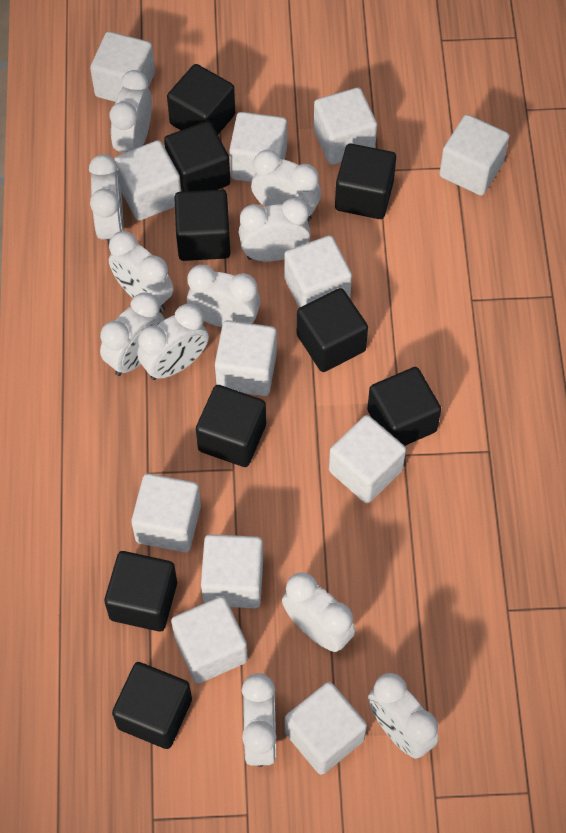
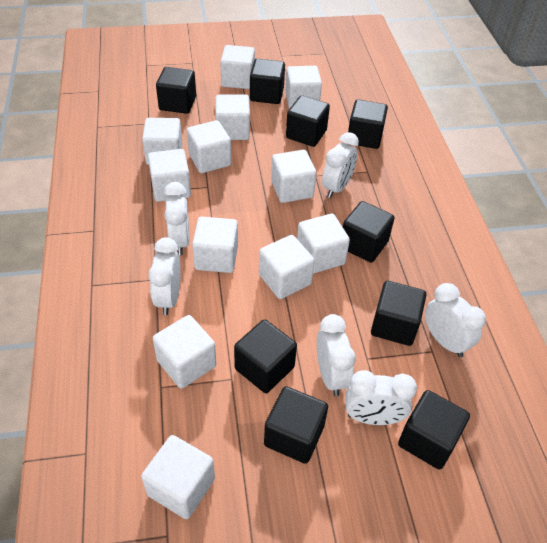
white clock: [89,154,124,244] [100,292,165,376] [109,231,174,312] [110,70,152,153] [137,304,209,380] [187,265,260,327] [239,198,311,262] [242,673,277,767] [251,150,321,221] [282,572,355,652] [368,673,439,758] = 11 -> [149,237,181,315] [164,182,190,255] [317,314,356,396] [322,132,359,198] [346,370,417,425] [425,283,486,357] = 6

